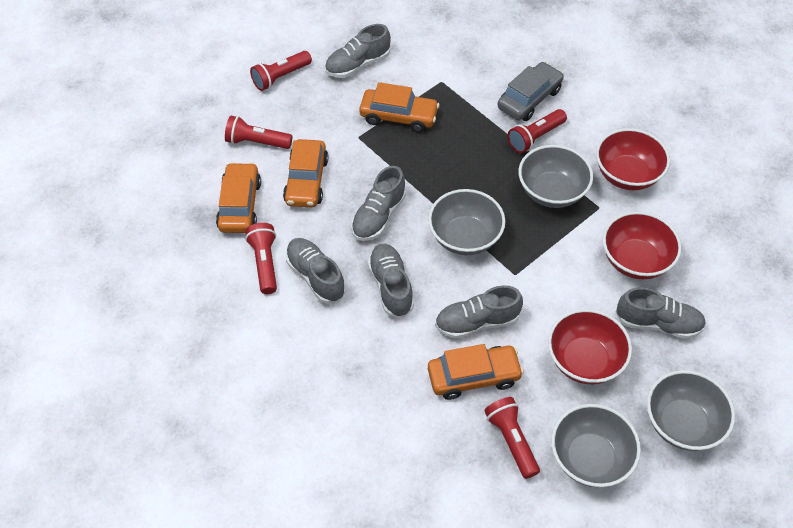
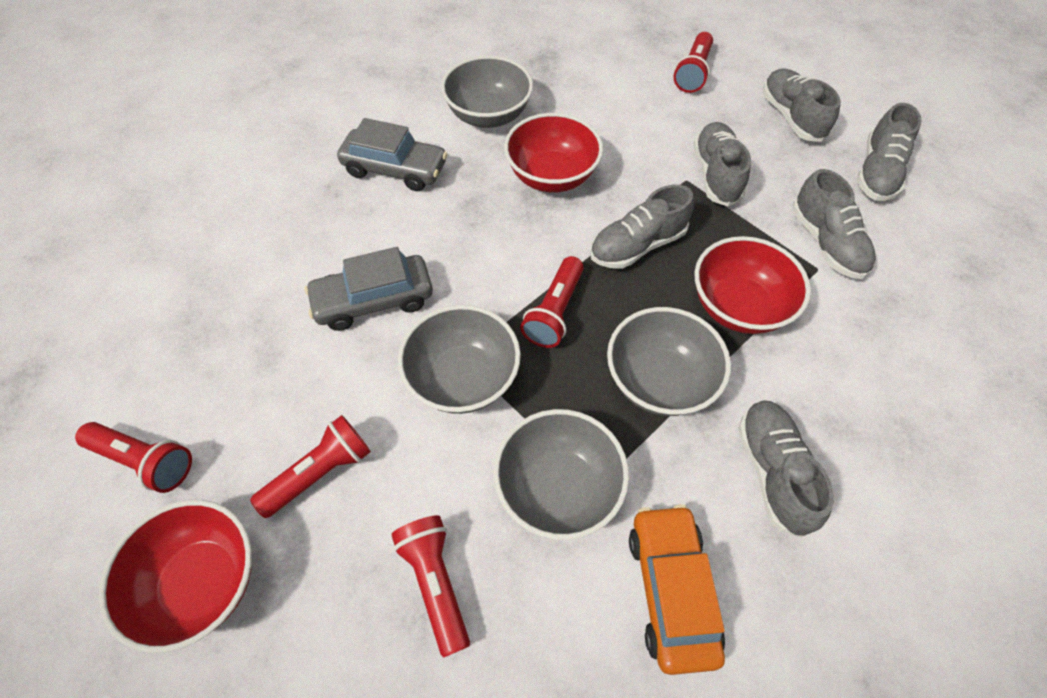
grey car: [498,62,564,121] = 1 -> [305,247,433,331] [337,118,448,191] = 2
orange car: [216,162,261,233] [283,139,328,208] [359,82,439,133] [428,344,524,400] = 4 -> [629,504,725,675] = 1

